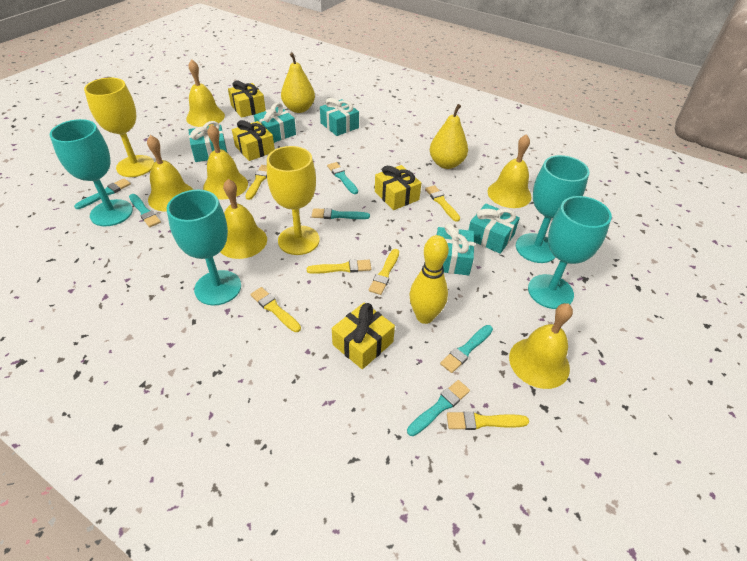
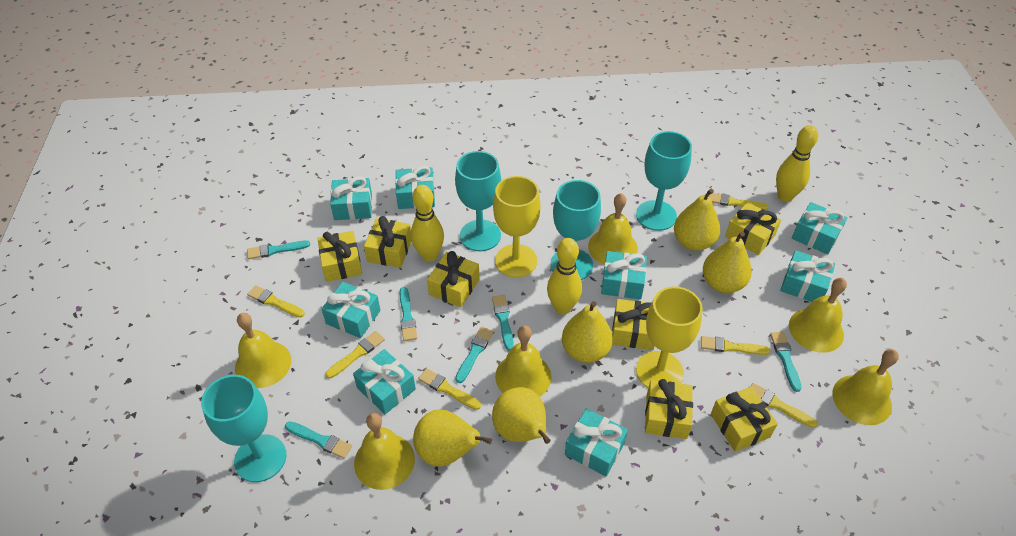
turquoise gift: [188,121,227,162] [254,103,296,143] [320,98,359,136] [437,223,475,275] [469,204,520,254] = 5 -> [322,282,381,338] [330,176,372,220] [353,349,416,414] [395,165,435,209] [565,408,628,476] [601,251,647,300] [780,250,835,302] [792,202,847,255] = 8
yellow bowling pin: [410,235,449,324] = 1 -> [411,185,444,261] [547,238,582,314] [776,125,818,202] = 3
yellow gift: [228,81,266,118] [232,120,275,161] [332,303,395,369] [375,165,421,210] = 4 -> [317,231,362,282] [364,216,412,268] [427,251,480,307] [612,299,655,350] [645,379,693,439] [711,387,778,452] [725,202,781,255] = 7
yellow pear: [281,53,315,113] [430,104,468,169] = 2 -> [413,410,492,467] [492,387,550,444] [562,301,613,363] [674,189,720,251] [703,232,752,293] = 5

